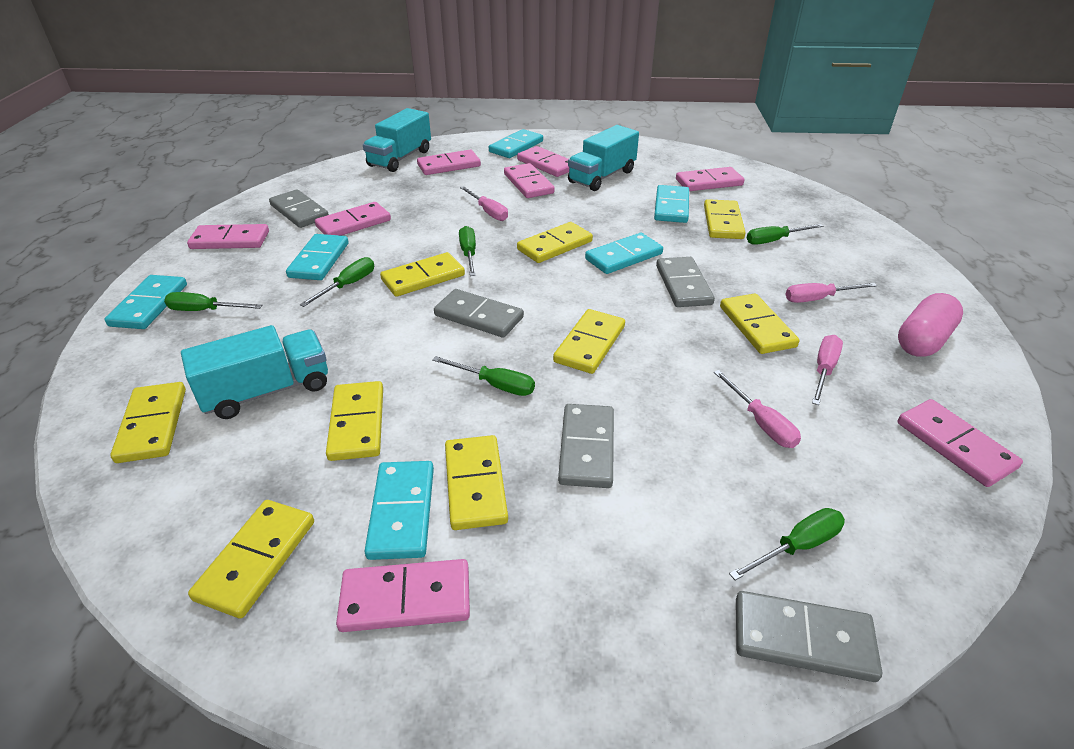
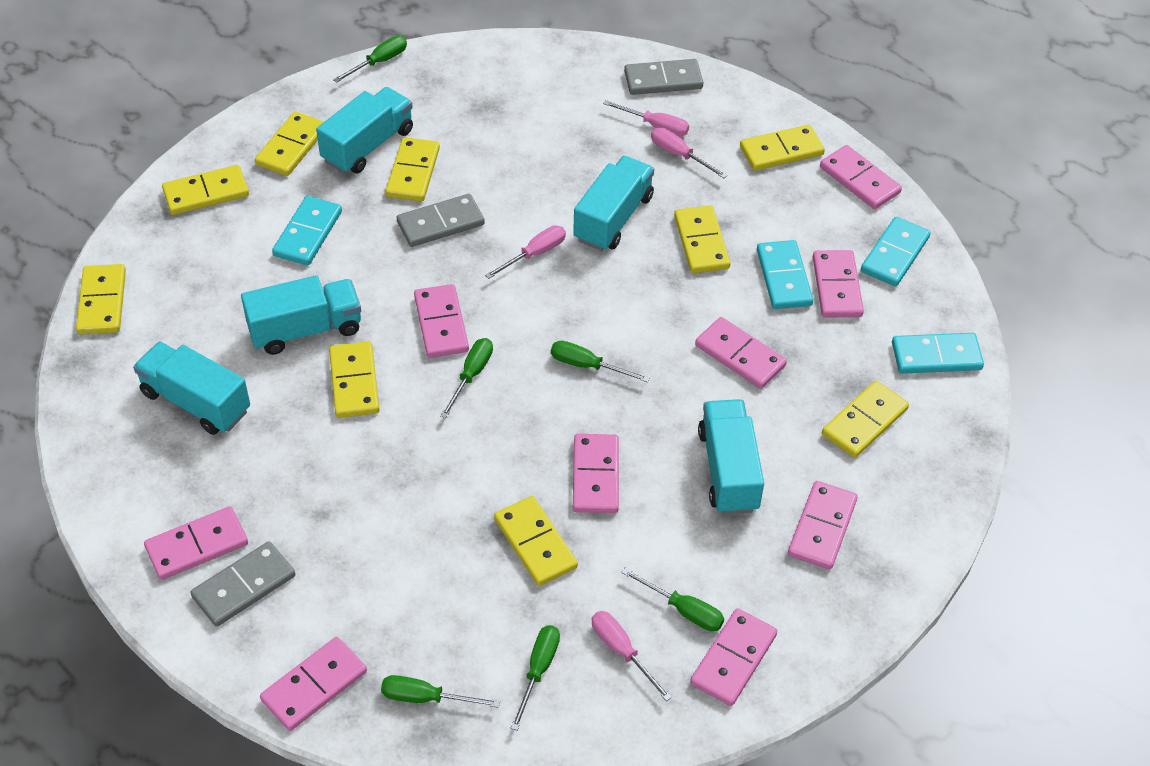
grey domino: [269,190,329,228] [434,289,524,338] [558,404,614,488] [656,257,715,307] [736,591,882,682] = 5 -> [190,541,295,627] [397,194,485,247] [624,59,703,95] = 3
pink capsule: [898,293,963,357] = 1 -> none = 0
pink domino: [187,224,269,249] [315,202,391,236] [336,559,470,632] [417,150,481,175] [504,163,555,198] [517,146,569,177] [676,167,744,191] [897,399,1023,487] = 8 -> [144,506,248,580] [260,637,367,731] [414,284,469,358] [573,434,619,513] [690,608,777,706] [695,317,787,389] [788,481,858,570] [813,250,864,317] [820,145,902,209] = 9
turquoise domino: [104,275,187,329] [286,234,348,280] [364,461,434,560] [489,129,543,158] [585,233,663,274] [654,185,689,223] = 6 -> [272,196,342,266] [757,240,813,309] [861,217,930,287] [892,333,984,374] = 4
turquoise truck: [181,325,328,419] [363,108,431,172] [568,125,639,191] = 3 -> [133,341,250,435] [241,275,361,355] [316,87,413,174] [573,156,654,251] [698,399,764,514] = 5

